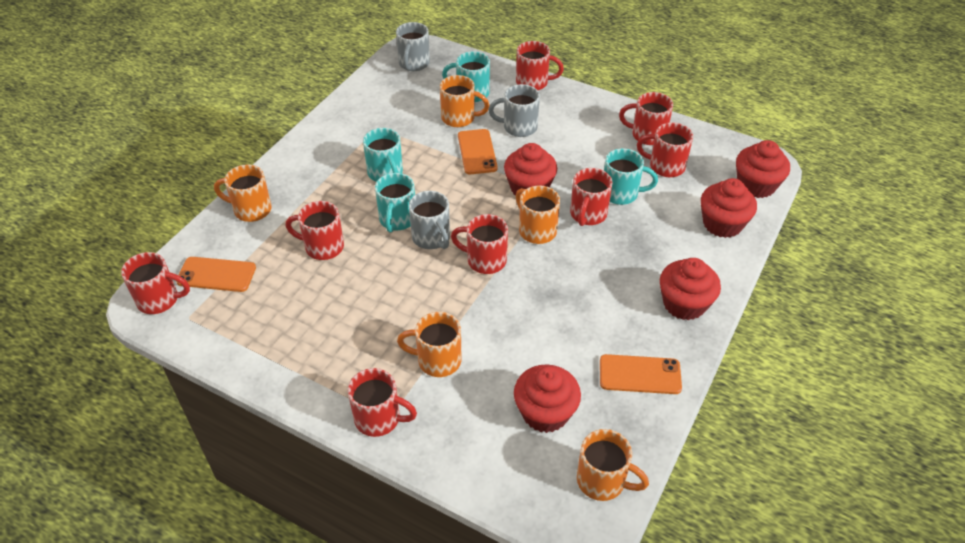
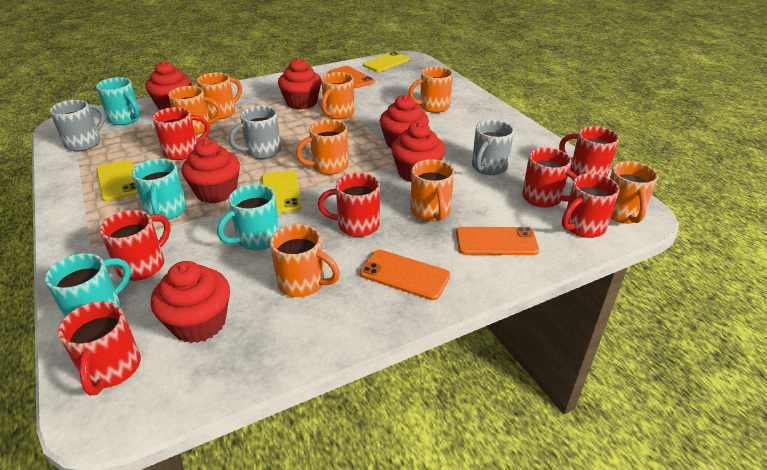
orange mug: [214,165,272,222] [397,312,461,377] [440,75,490,127] [516,185,560,244] [577,429,649,501] = 5 -> [168,86,222,135] [197,72,242,120] [270,224,340,297] [296,119,348,175] [321,72,354,119] [408,67,453,113] [411,159,454,221] [610,161,658,223] = 8
red cupcake: [504,143,557,195] [514,364,581,433] [660,258,721,320] [701,178,757,238] [736,140,790,198] = 5 -> [146,61,191,110] [151,261,230,343] [182,140,240,203] [278,58,321,110] [379,95,429,148] [391,122,445,182] = 6
red mug: [121,252,190,314] [285,201,344,260] [348,368,417,437] [451,214,508,274] [516,41,564,90] [570,168,612,226] [619,92,673,145] [637,122,693,177] = 8 -> [58,301,141,396] [99,210,171,281] [152,107,210,160] [318,173,380,237] [522,148,577,208] [559,126,619,177] [562,173,620,238] = 7
yellow phone: none = 0 -> [96,160,138,202] [262,170,301,213] [363,52,410,72] = 3

